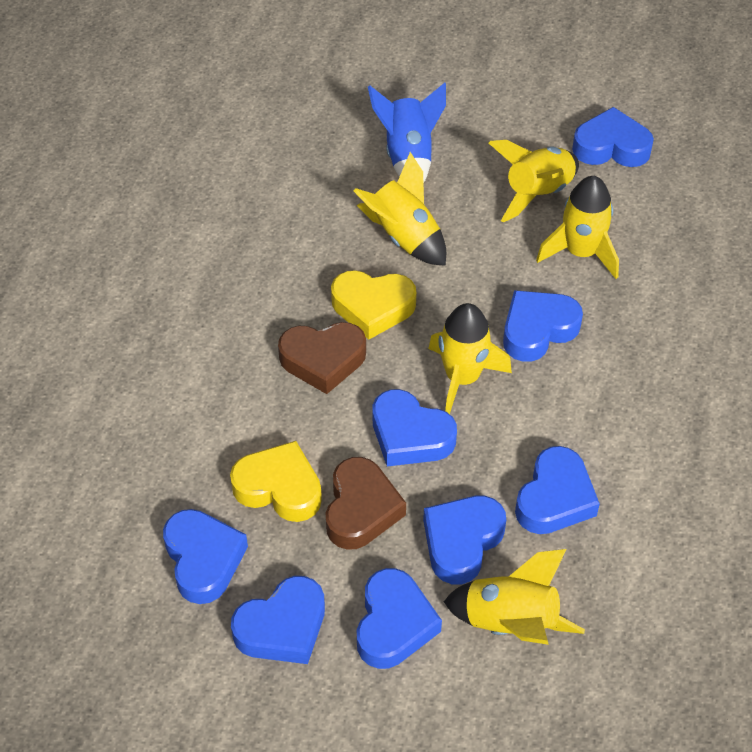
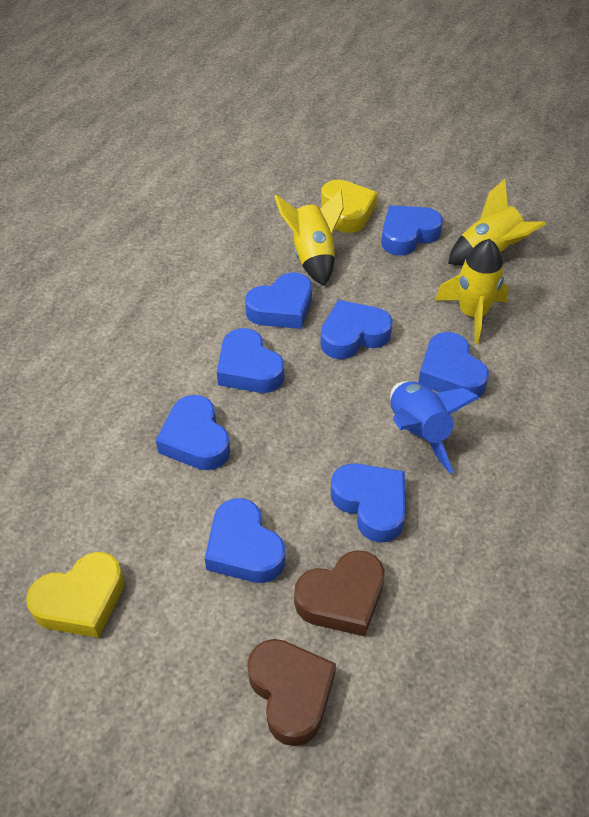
yellow rocket: [354,152,446,266] [428,303,512,414] [444,549,585,645] [489,140,579,223] [536,176,619,279] = 5 -> [274,189,344,286] [435,239,509,344] [448,179,546,266] = 3

